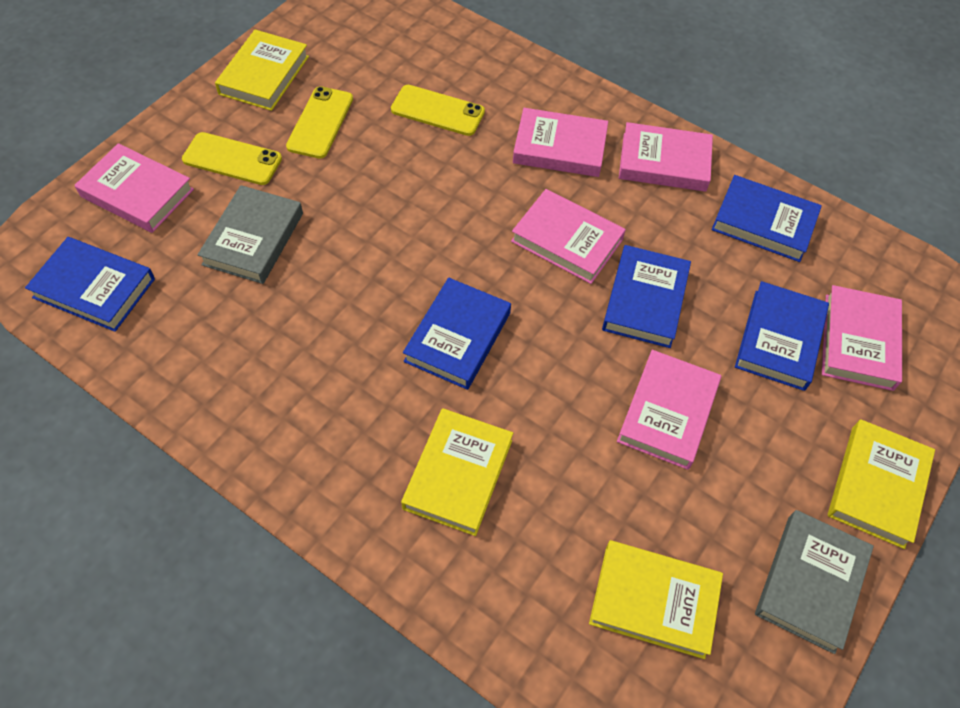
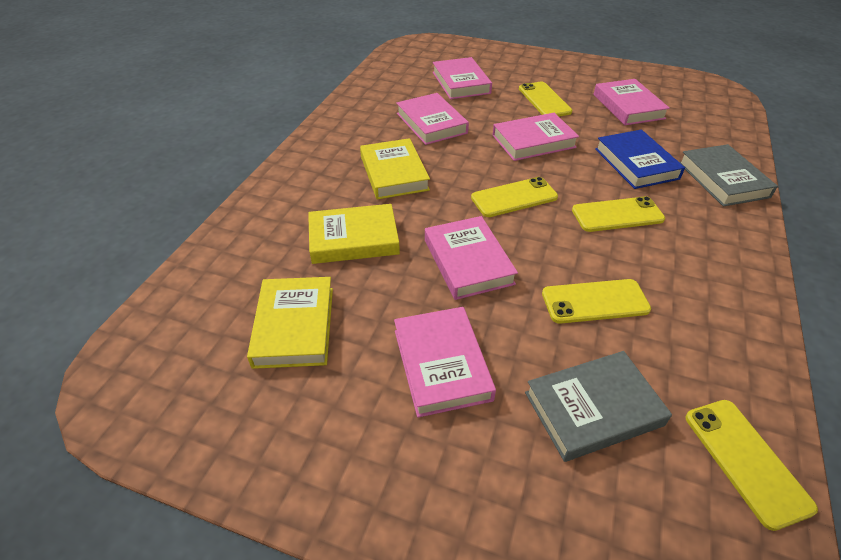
blue book: [25,237,155,332] [403,278,511,390] [602,245,691,348] [712,175,822,262] [735,281,829,391] = 5 -> [595,130,685,189] = 1
yellow book: [215,30,309,111] [401,408,513,536] [589,540,723,659] [828,419,935,549] = 4 -> [247,277,333,369] [308,204,400,264] [360,138,430,200] = 3
yellow phone: [182,132,282,185] [286,86,353,159] [391,85,485,136] = 3 -> [471,177,558,217] [519,82,572,117] [542,279,651,324] [572,196,665,232] [686,400,818,531] = 5

